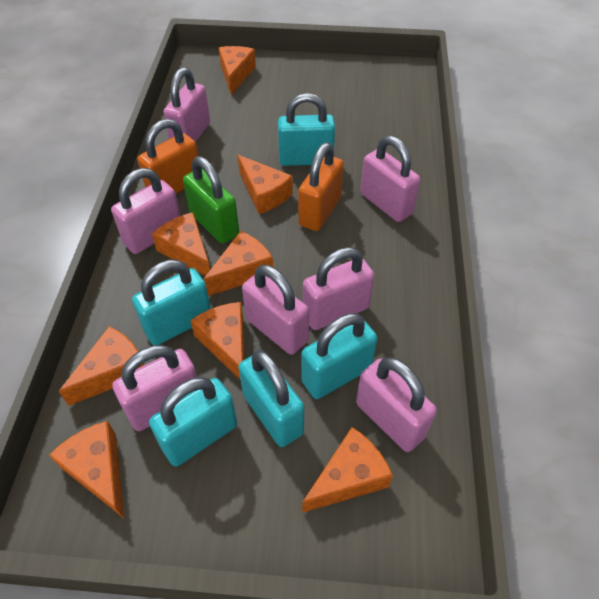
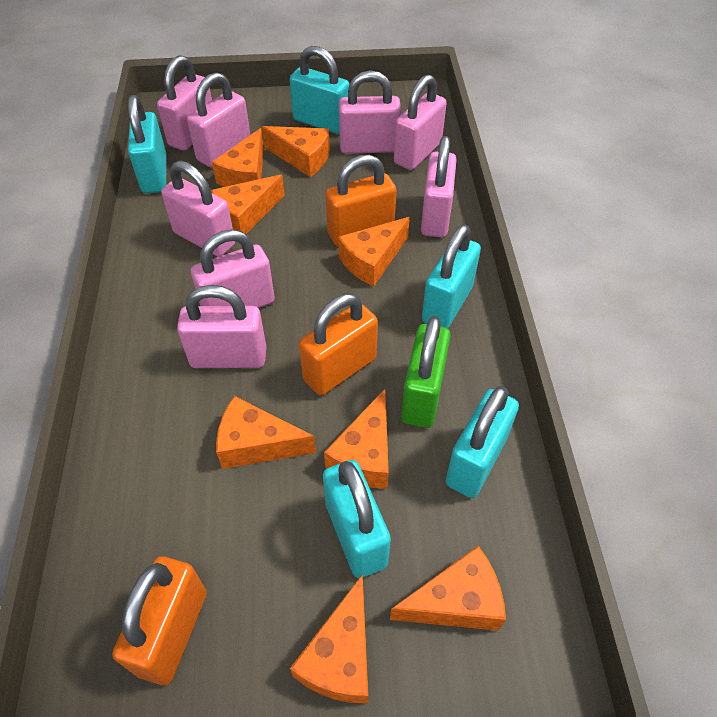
orange padlock: [137,119,198,194] [298,142,344,231] = 2 -> [112,556,207,685] [299,293,378,395] [325,155,396,246] = 3
pink padlock: [111,168,181,254] [112,345,197,431] [163,67,210,142] [242,265,309,355] [303,247,374,330] [356,357,437,452] [360,136,420,222] = 7 -> [157,55,212,151] [161,161,235,257] [177,285,267,368] [187,72,250,168] [191,229,275,308] [339,70,401,154] [394,74,447,170] [421,136,457,237] = 8

